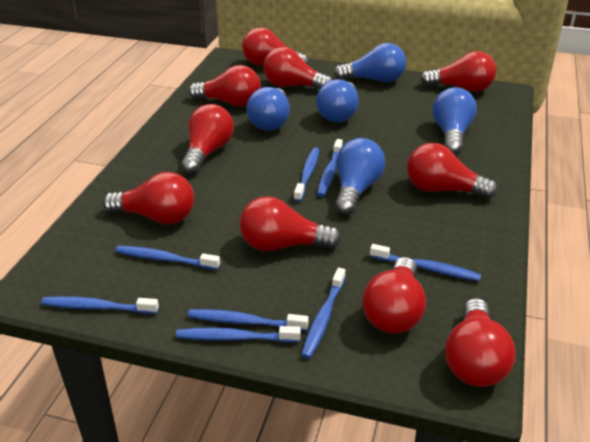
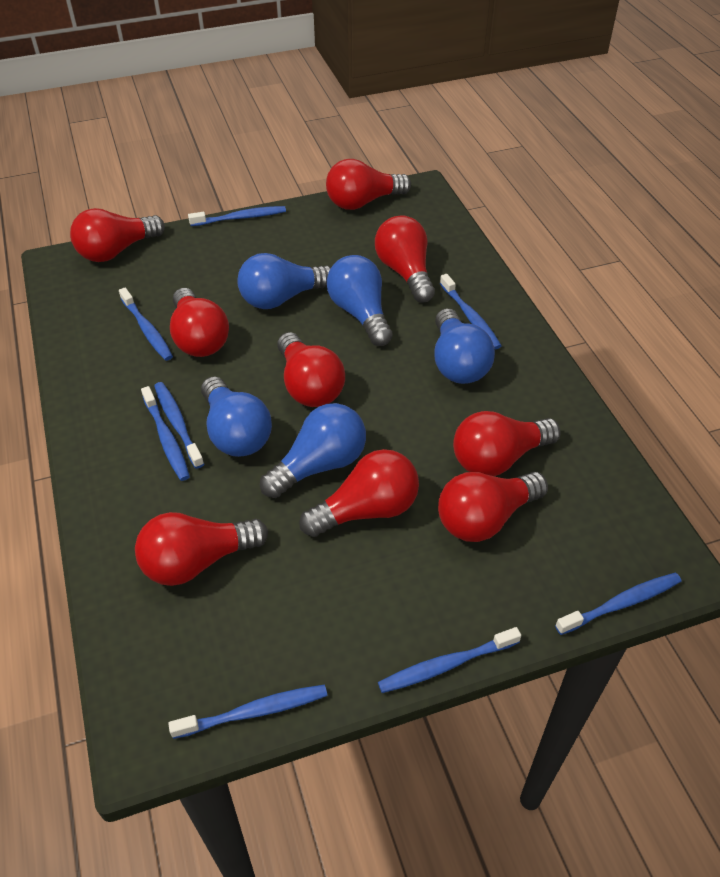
red light bulb: [103,172,194,224] [181,104,234,174] [189,65,261,107] [240,196,341,251] [242,28,309,66] [263,47,333,89] [362,257,426,334] [407,143,498,199] [420,51,496,92] [445,298,516,387] = 10 -> [70,208,165,262] [135,512,268,586] [170,288,229,357] [277,332,345,407] [299,449,419,537] [326,159,411,210] [375,215,435,302] [438,472,548,542] [453,411,560,476] = 9

